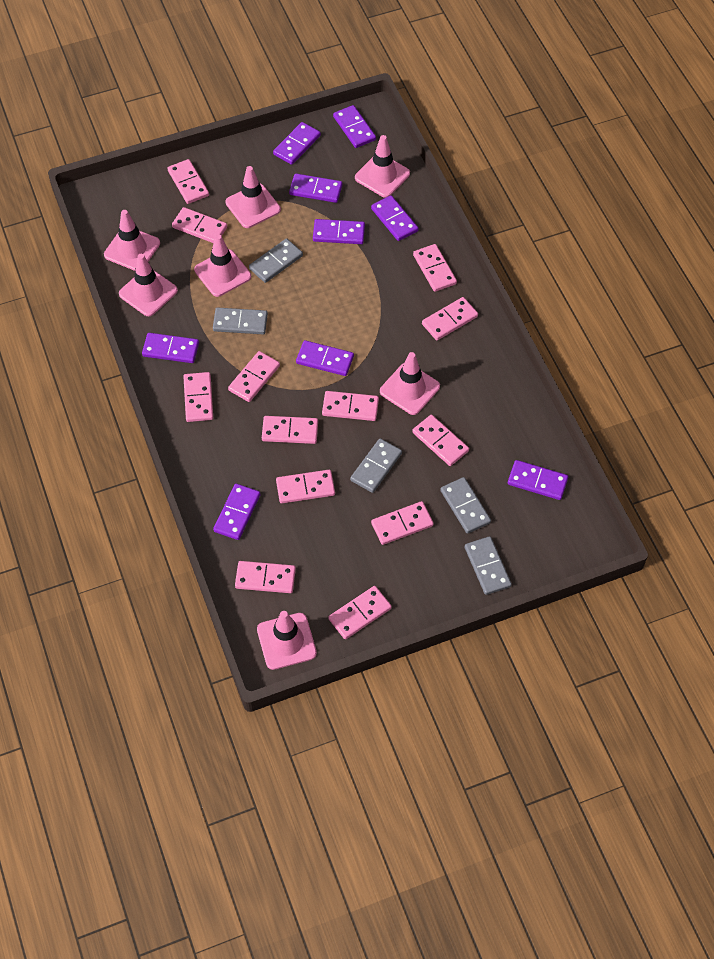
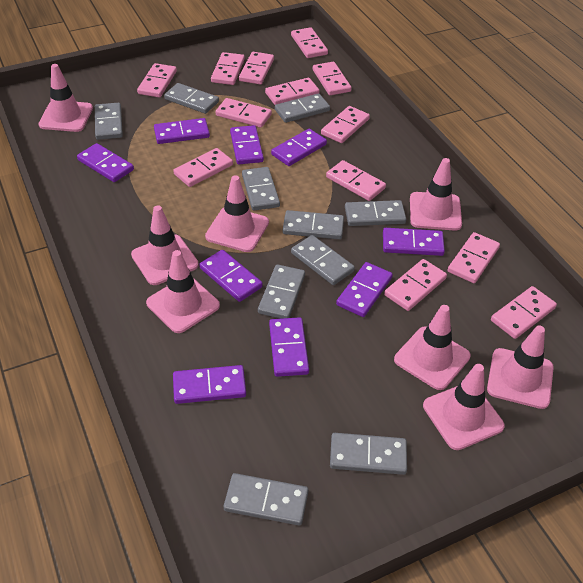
grey domino: [213,307,268,334] [249,238,303,283] [350,438,402,493] [440,477,491,534] [465,536,512,595] = 5 -> [95,103,123,140] [164,83,219,114] [224,473,308,525] [242,167,280,211] [258,264,305,319] [275,93,330,123] [283,210,344,239] [291,235,355,285] [330,433,407,475] [345,200,406,226] = 10
pink traffic cone: [104,210,160,271] [119,254,178,316] [194,234,251,297] [225,166,281,228] [257,611,317,670] [355,135,410,198] [380,352,440,415] = 7 -> [39,64,93,132] [131,205,199,285] [146,250,220,333] [205,175,269,252] [394,305,471,390] [410,158,462,231] [423,364,505,450] [487,325,554,409] = 8

